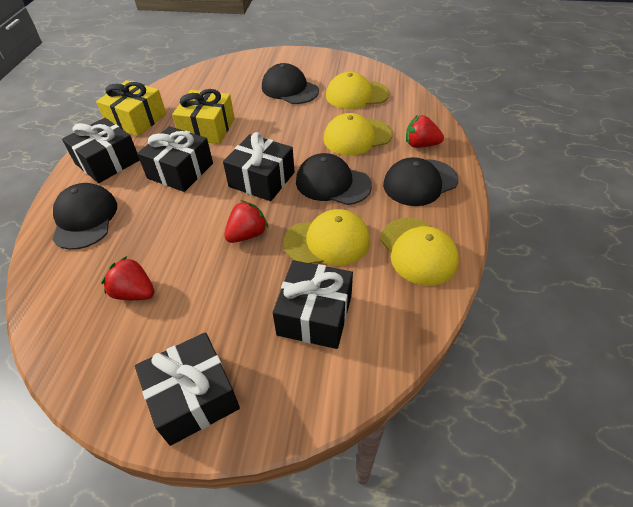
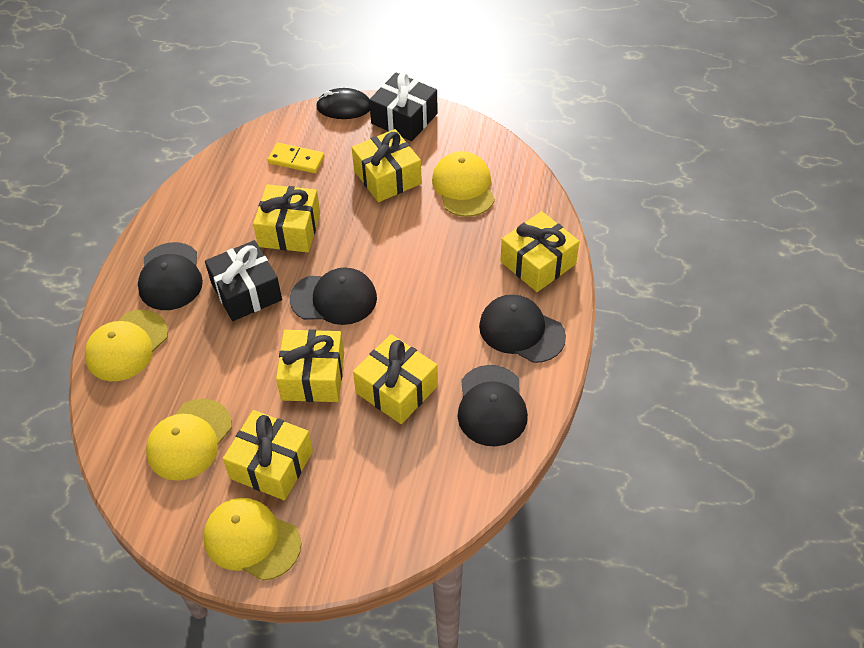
black gift: [62,118,139,183] [135,332,240,446] [137,126,213,192] [223,132,295,201] [272,260,353,349] = 5 -> [205,240,282,321] [369,73,438,141] = 2
black mouse: none = 0 -> [316,88,370,119] = 1
red strawberry: [101,256,154,300] [224,200,268,243] [406,115,444,148] = 3 -> none = 0
yellow domino: none = 0 -> [268,143,325,173] = 1
yellow gift: [96,80,166,137] [172,89,235,144] = 2 -> [223,410,313,500] [253,184,320,252] [276,329,344,402] [352,129,422,202] [353,334,438,424] [500,211,579,292] = 6

